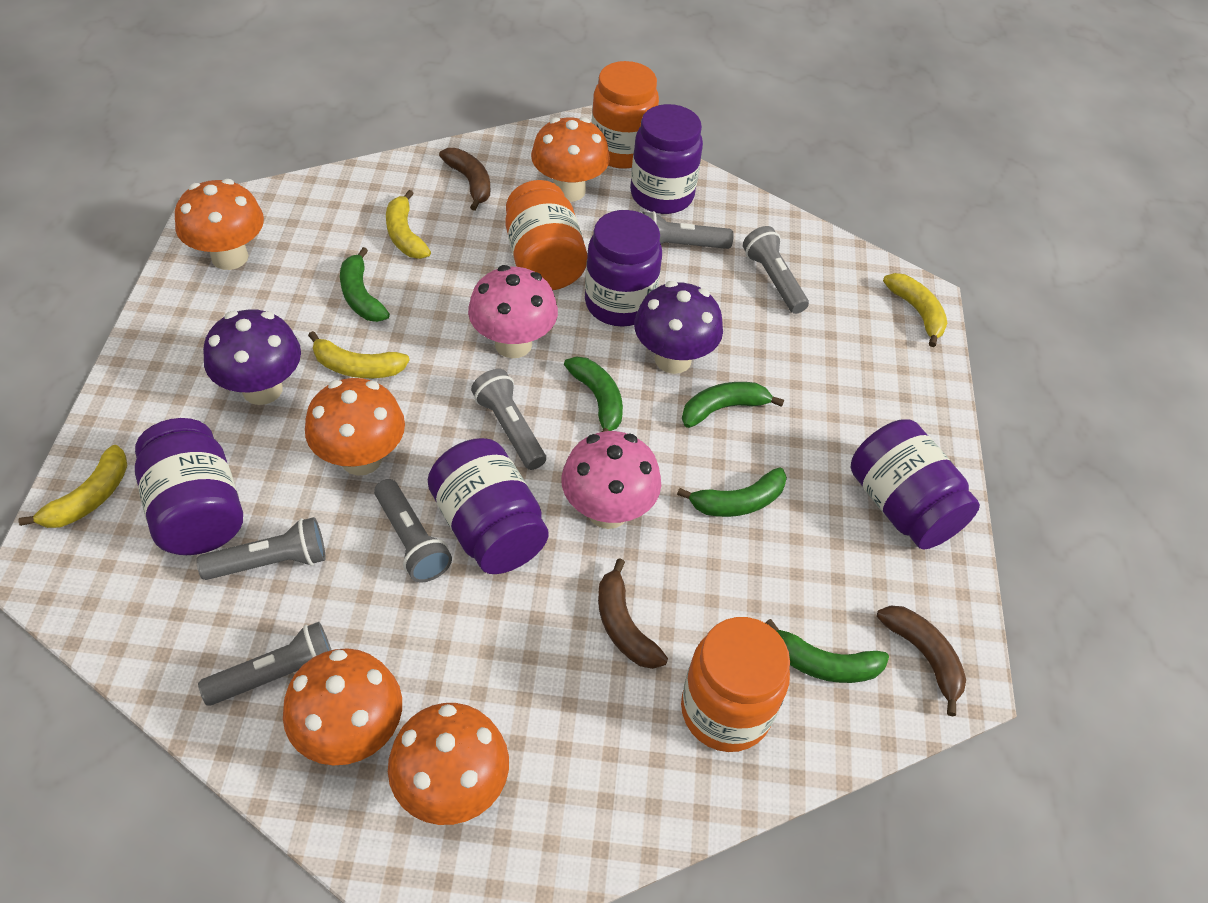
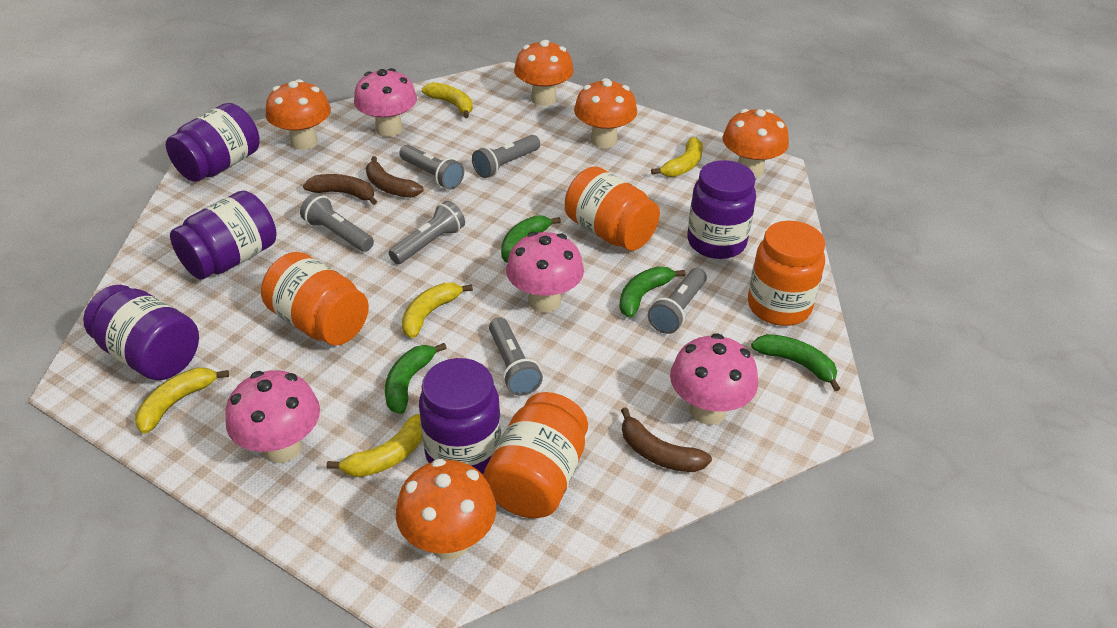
green banana: [340,247,390,322] [564,357,623,432] [677,467,787,517] [682,382,784,428] [765,619,889,683] = 5 -> [385,343,446,414] [501,215,561,263] [619,266,685,318] [751,334,840,391] = 4
orange jar: [506,180,588,290] [591,61,659,169] [681,617,790,752] = 3 -> [261,252,369,346] [483,392,588,518] [565,167,660,251] [748,221,825,326] = 4
pink mushroom: [468,265,558,358] [561,431,661,529] = 2 -> [225,370,320,463] [354,68,417,137] [506,231,584,313] [670,333,758,425] = 4
purple mushroom: [203,309,301,405] [634,281,723,374] = 2 -> none = 0
yellow banana: [18,445,128,528] [308,331,410,378] [386,190,431,259] [883,273,948,347] = 4 -> [135,368,229,434] [327,414,422,477] [402,283,473,338] [422,82,473,118] [651,137,703,177] = 5

